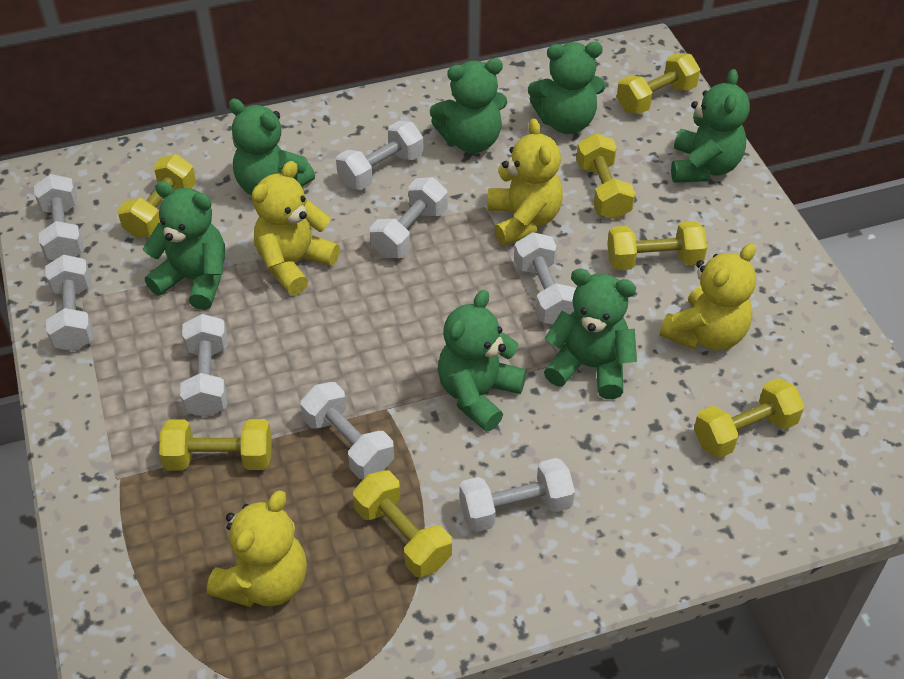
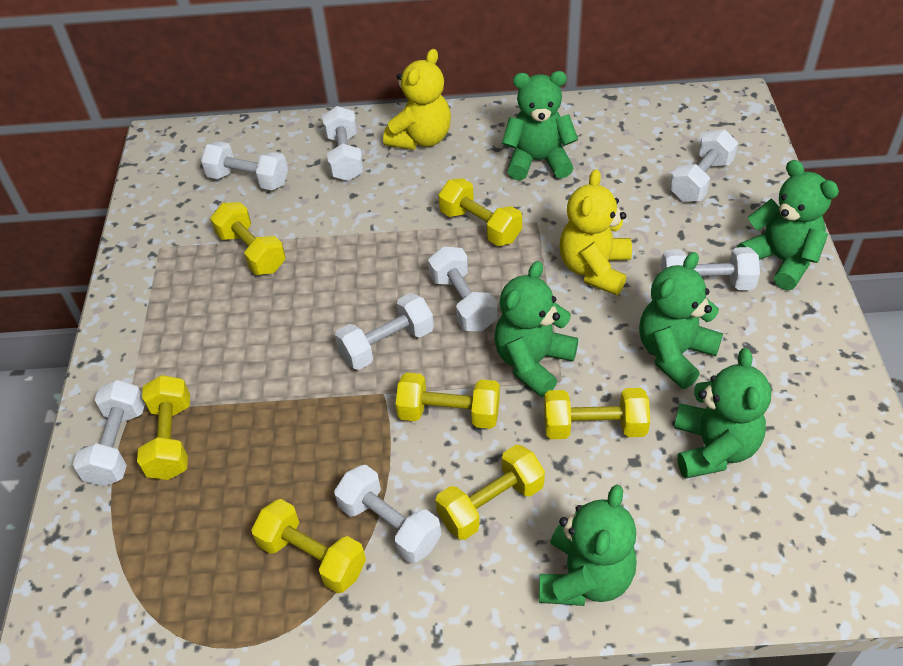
green teddy bear: [143,181,225,310] [229,99,315,196] [430,58,507,153] [438,290,526,432] [528,42,606,134] [544,268,637,399] [671,69,750,182] = 7 -> [494,261,578,397] [502,71,578,180] [539,485,637,606] [639,252,723,389] [674,348,771,479] [737,160,839,290] = 6
yellow teddy bear: [207,491,307,607] [252,161,340,295] [487,118,563,246] [660,243,756,350] = 4 -> [383,49,451,150] [560,169,632,296] = 2

